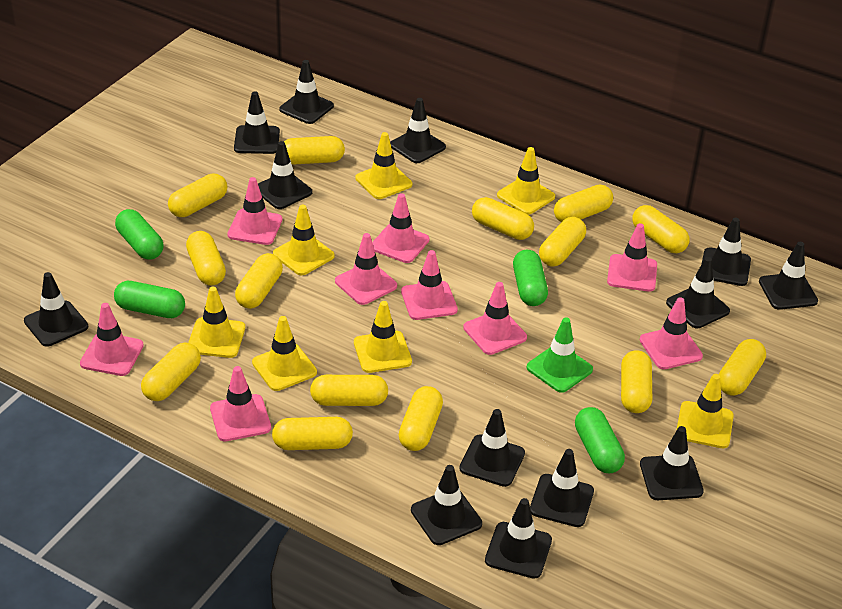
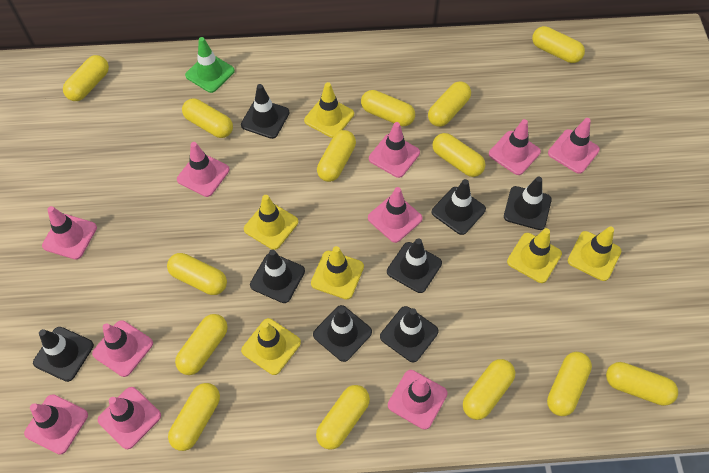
black traffic cone: [24,272,88,347] [234,91,280,154] [258,141,312,209] [279,60,334,124] [390,98,446,163] [411,465,482,545] [459,409,525,487] [485,498,552,579] [530,449,594,527] [640,426,704,500] [666,257,730,328] [702,217,751,286] [759,242,818,310] = 13 -> [33,327,94,382] [241,84,290,139] [250,249,305,303] [313,305,372,362] [380,306,439,362] [387,238,442,293] [432,179,486,235] [504,177,552,230] = 8
green capsule: [114,281,185,318] [115,209,163,260] [513,250,548,306] [575,407,625,473] = 4 -> none = 0
pink traffic cone: [80,303,144,376] [210,366,271,441] [227,177,282,245] [335,233,397,305] [372,193,429,263] [401,250,458,320] [463,282,527,355] [607,223,657,292] [640,297,703,369] = 9 -> [24,394,88,455] [42,206,97,260] [92,320,153,377] [98,387,161,449] [177,142,230,197] [368,187,423,243] [369,122,420,178] [388,370,448,430] [489,119,541,175] [548,118,600,174] = 10
yellow traffic cone: [188,287,245,358] [252,316,317,391] [273,205,335,275] [354,301,412,373] [355,132,412,199] [497,147,555,215] [676,374,734,448] = 7 -> [241,318,301,375] [244,195,298,250] [304,82,354,138] [311,246,364,300] [507,228,562,283] [568,226,621,281] = 6

